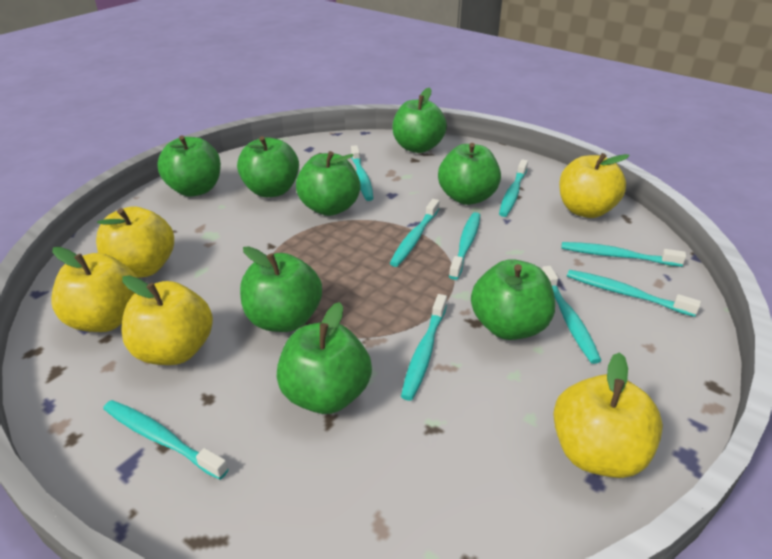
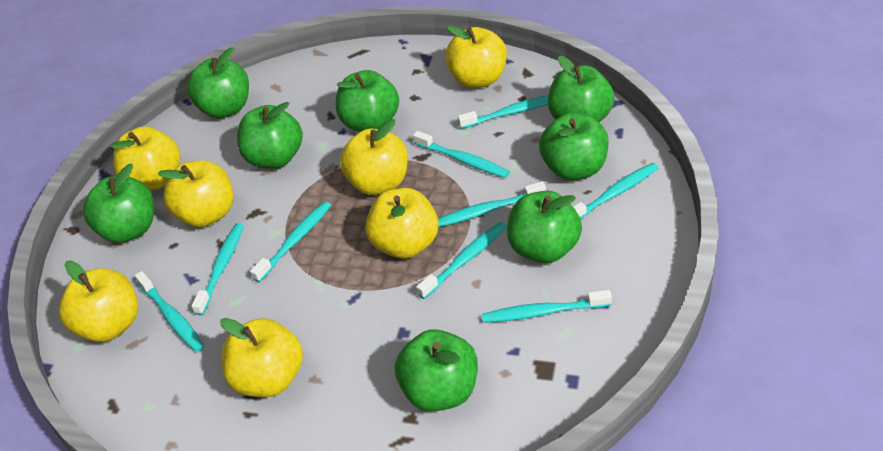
yellow apple: [51,247,137,332] [96,206,174,278] [121,275,213,365] [553,352,663,478] [559,153,630,218] = 5 -> [59,260,138,342] [110,126,181,190] [158,161,233,227] [220,318,303,397] [340,119,408,195] [365,188,439,259] [445,25,507,88] = 7

